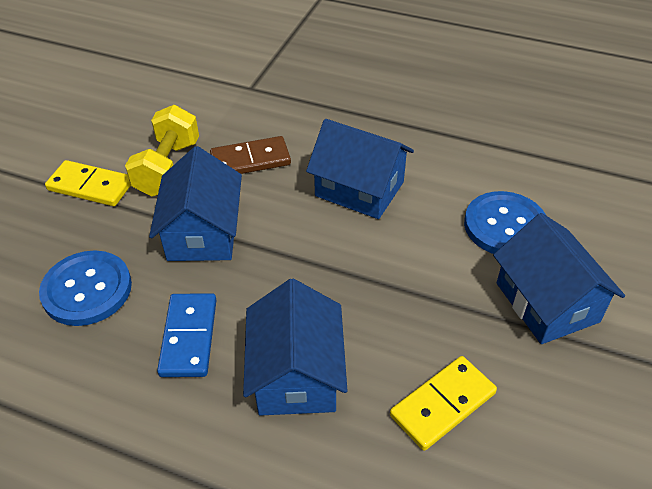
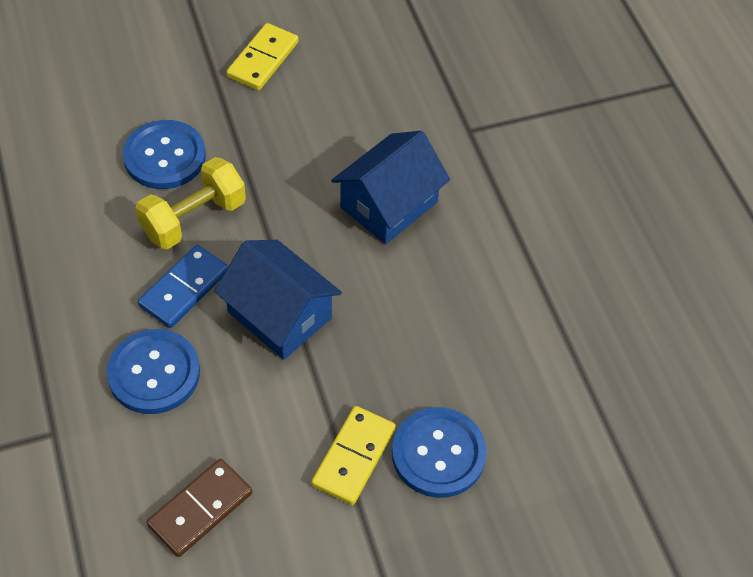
blue button: [39,250,132,326] [464,191,546,254] = 2 -> [107,329,200,414] [123,120,206,189] [392,407,487,498] = 3
blue house: [149,146,242,261] [243,279,348,415] [306,119,414,219] [493,213,625,344] = 4 -> [214,240,342,360] [331,131,450,244] = 2

